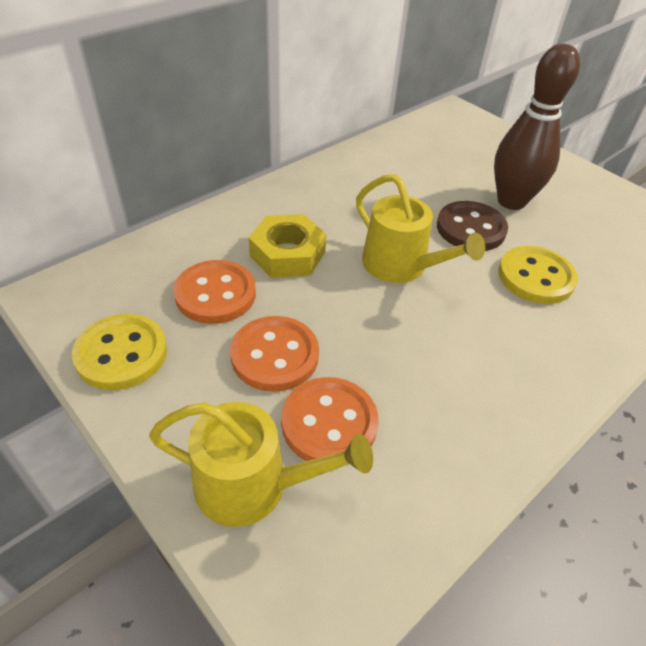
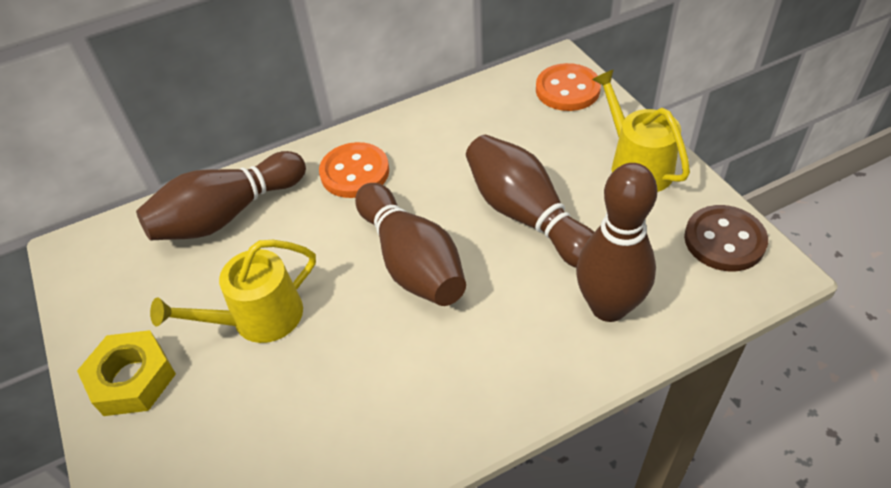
brown bowling pin: [494,44,580,210] = 1 -> [136,151,306,240] [355,183,466,306] [466,135,594,268] [576,163,658,322] = 4
orange button: [173,260,256,324] [230,316,319,392] [281,377,379,461] = 3 -> [319,142,389,198] [536,63,601,111] = 2
yellow button: [72,314,167,390] [498,246,578,304] = 2 -> none = 0

